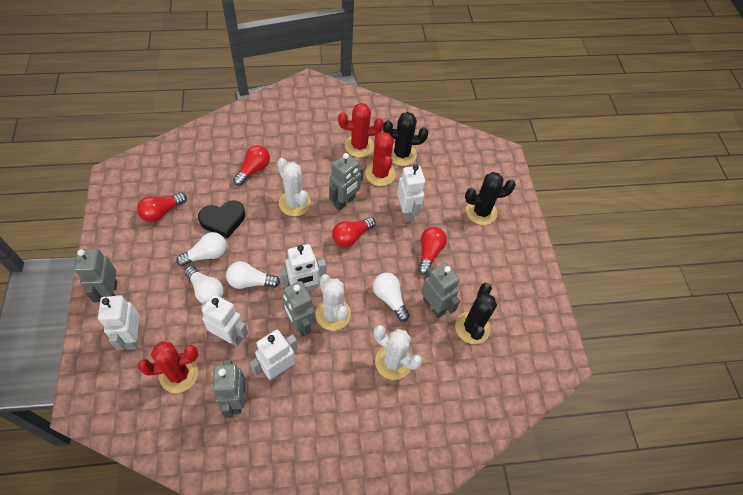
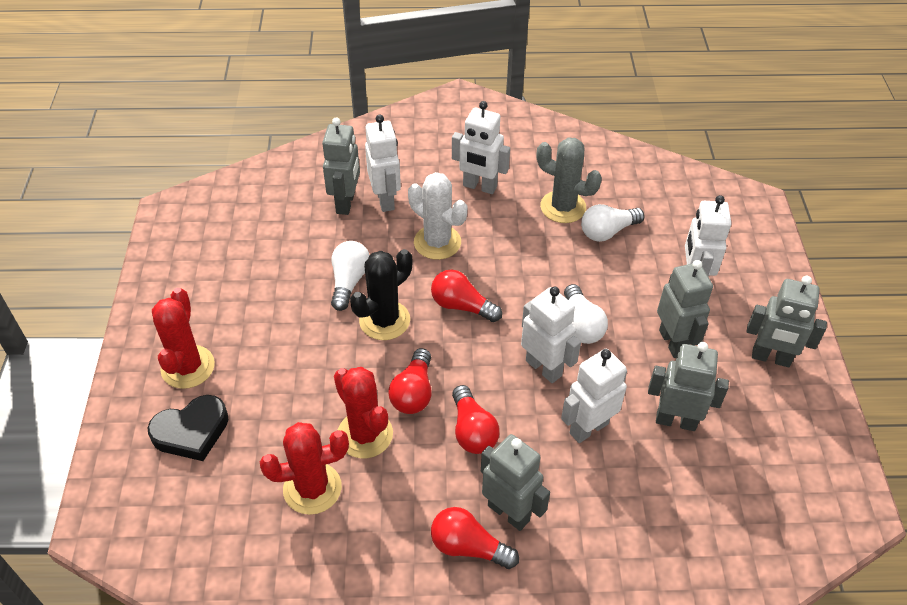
black cactus: [383,112,428,166] [455,283,497,344] [465,172,516,225] = 3 -> [350,249,412,340] = 1
grey cactus: none = 0 -> [537,137,602,223] = 1
white cactus: [277,158,311,216] [316,274,351,331] [374,325,422,380] = 3 -> [408,172,467,260] = 1
white light bulb: [176,232,227,266] [184,266,223,303] [226,261,280,289] [373,273,410,322] = 4 -> [331,241,370,311] [564,284,608,344] [581,204,644,242] = 3

